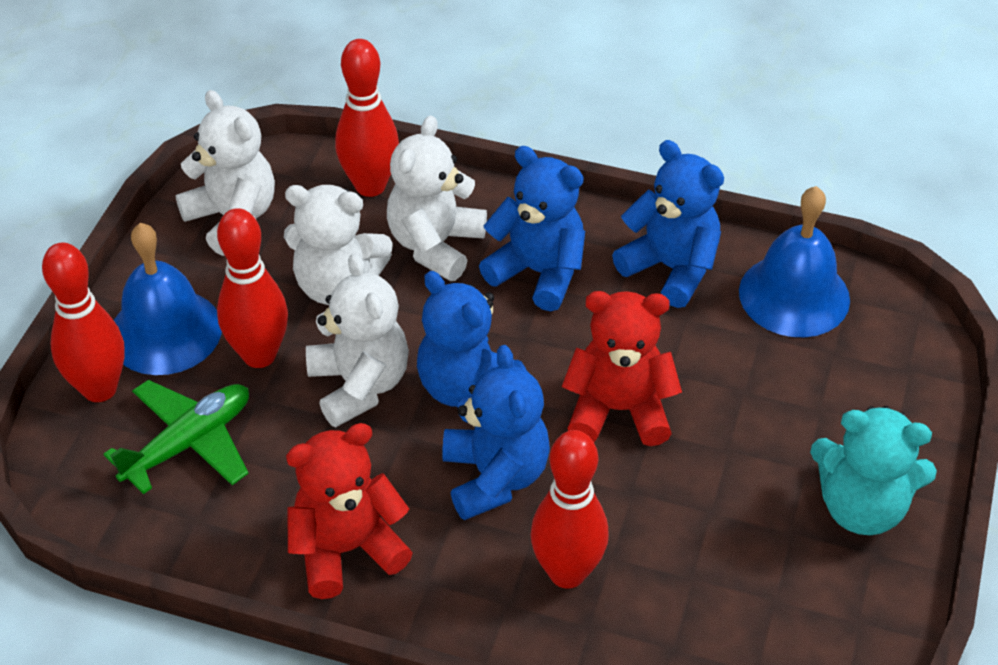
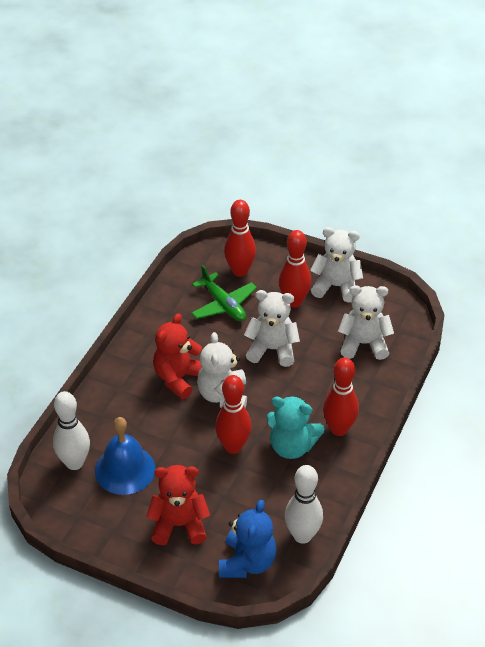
blue bell: [114,223,222,375] [739,186,850,337] = 2 -> [95,417,156,495] = 1
blue teddy bear: [417,271,527,407] [442,345,550,520] [479,146,585,311] [612,140,724,308] = 4 -> [219,500,277,578] = 1
white bowling pin: none = 0 -> [53,391,90,470] [285,465,323,544] = 2

